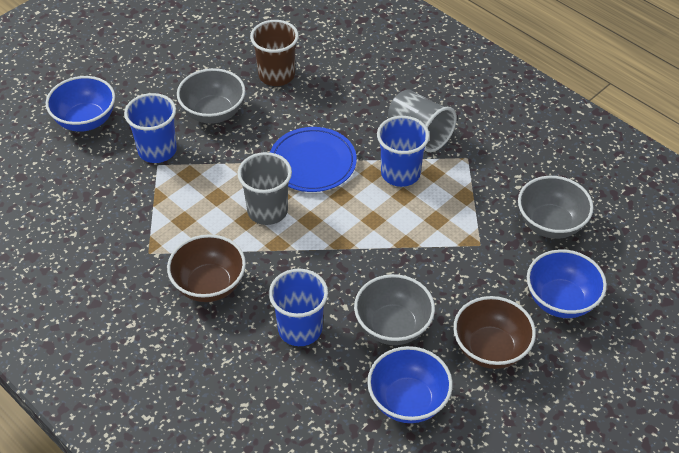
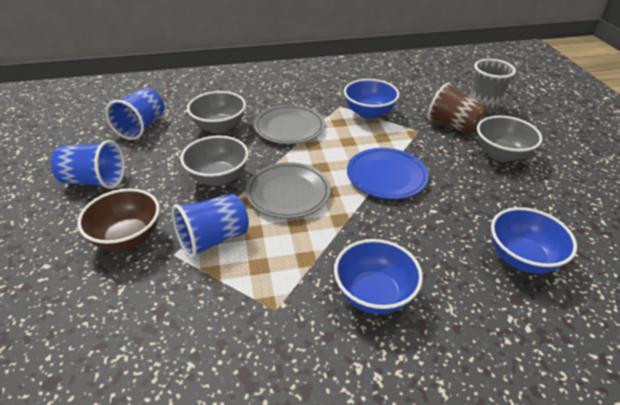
brown bowl: [167,234,246,302] [453,296,536,369] = 2 -> [77,189,160,251] = 1
grey cup: [237,152,292,225] [388,89,457,152] = 2 -> [470,59,516,113] = 1
grey plate: none = 0 -> [246,162,331,219] [254,105,325,144] = 2

